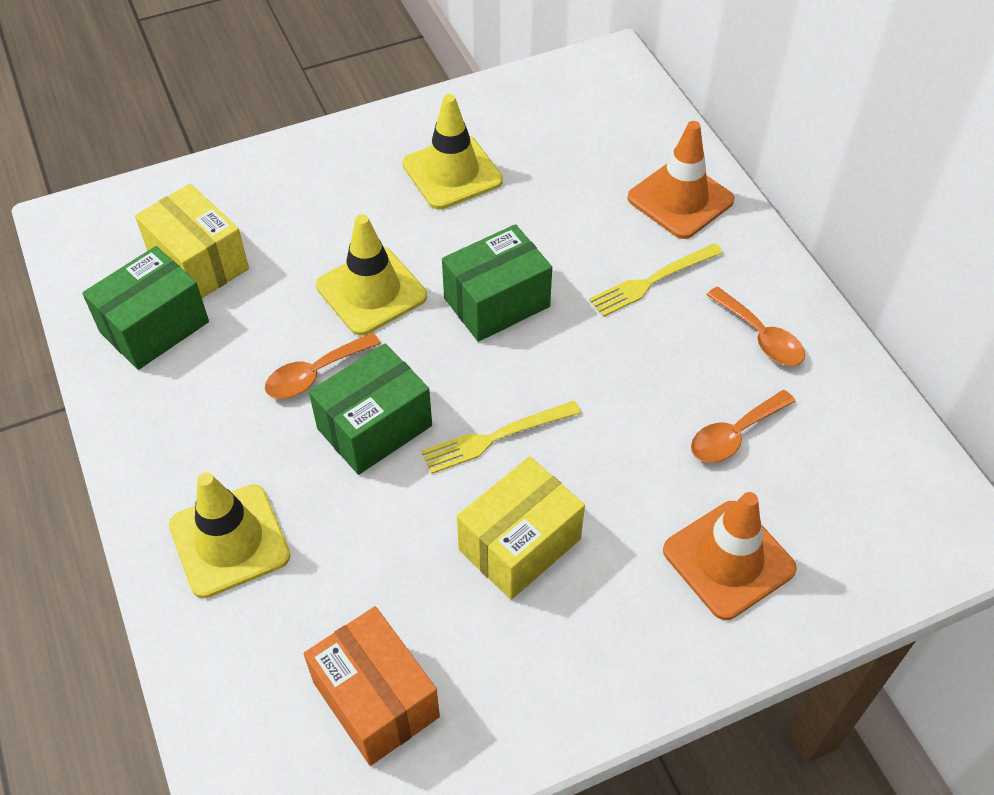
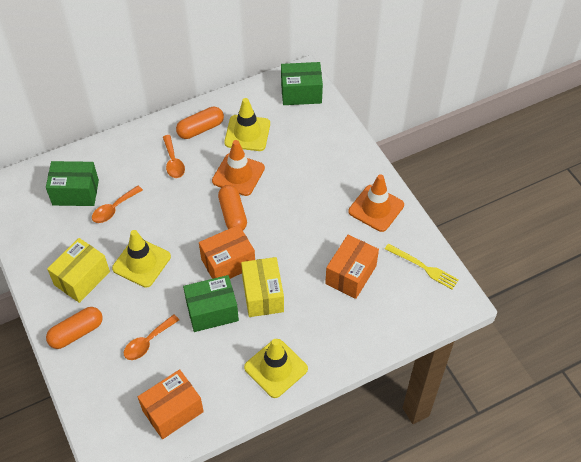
orange box: [304,606,440,766] = 1 -> [138,369,204,439] [199,225,255,279] [325,235,379,299] = 3
orange capsule: none = 0 -> [46,307,103,349] [176,107,224,139] [218,185,247,230] = 3
yellow fork: [421,401,581,474] [589,243,723,317] = 2 -> [385,244,459,289] = 1

